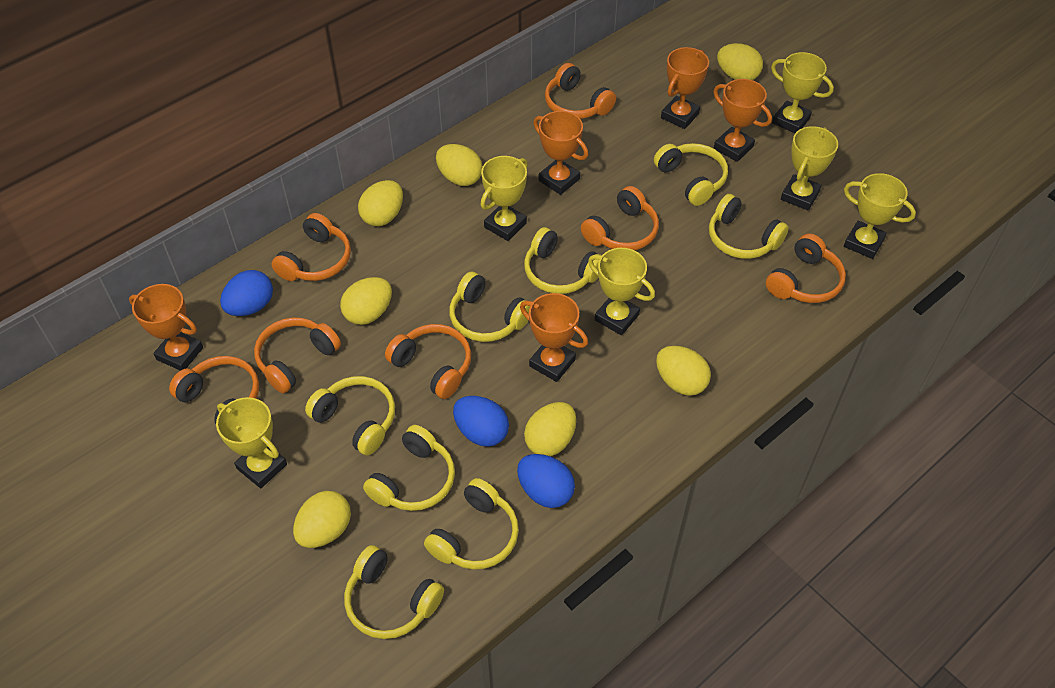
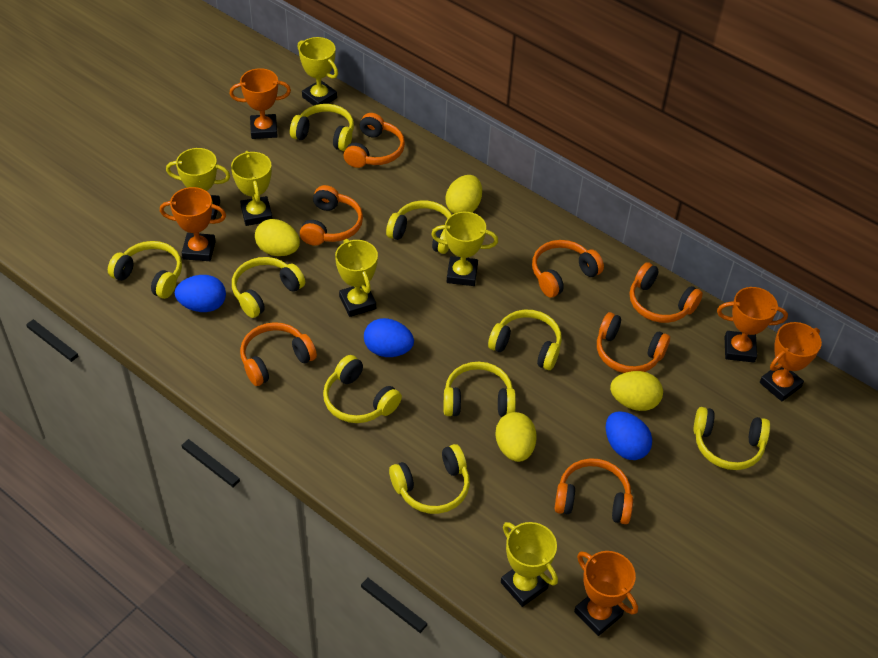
yellow egg: [293,491,351,548] [340,277,392,325] [358,180,403,226] [436,144,483,186] [524,402,576,456] [656,346,711,396] [717,43,763,80] = 7 -> [255,219,300,256] [446,175,482,214] [495,412,537,462] [610,371,663,411] = 4
yellow headphones: [305,376,395,455] [344,545,444,639] [363,425,455,511] [424,478,519,570] [449,272,530,342] [524,227,600,294] [654,143,728,206] [709,194,789,259] = 8 -> [108,241,182,299] [232,257,305,318] [290,104,354,151] [323,355,402,423] [386,201,452,254] [389,444,470,514] [444,362,516,417] [488,310,562,370] [694,407,770,470] = 9

